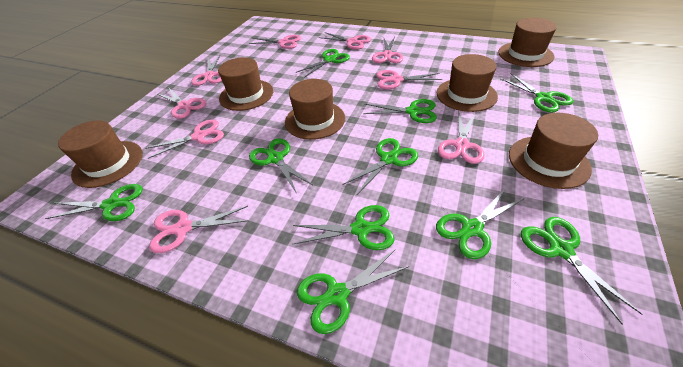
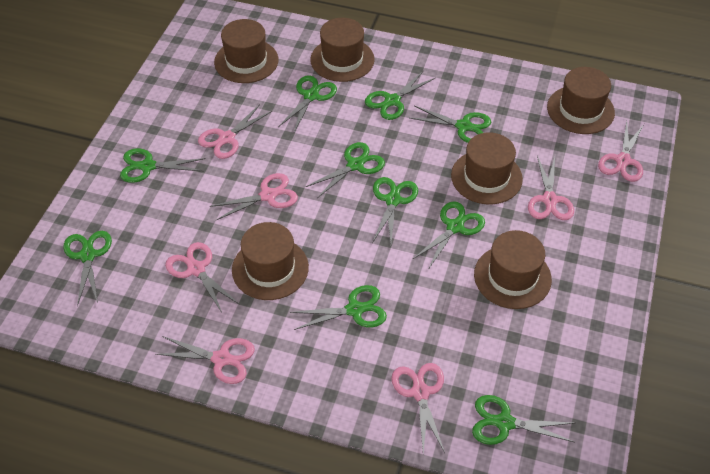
pink scissors: [145,120,224,159] [149,206,248,253] [156,87,207,119] [191,55,222,86] [249,35,301,49] [319,32,371,50] [372,37,403,63] [376,70,442,89] [438,113,484,164] = 9 -> [155,336,255,384] [165,242,239,313] [198,104,272,159] [209,173,298,220] [391,363,445,453] [528,156,574,220] [598,121,644,182] = 7

